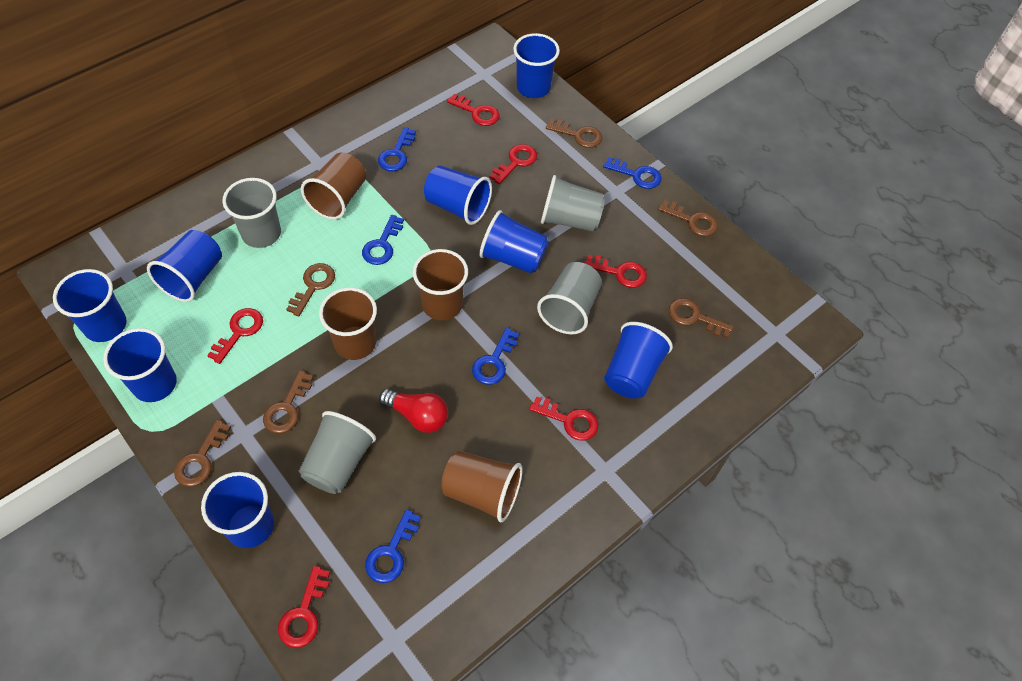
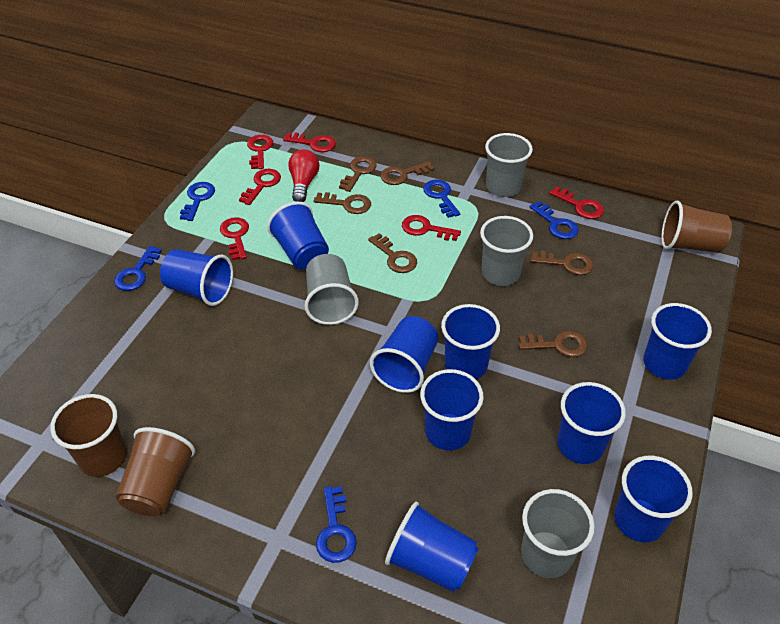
blue cup: [53,269,127,342] [103,328,177,402] [147,230,222,302] [201,472,274,548] [424,166,492,225] [479,210,549,274] [513,33,560,98] [604,322,673,399] = 8 -> [160,249,233,306] [267,202,329,270] [370,316,439,393] [385,502,479,592] [420,369,484,450] [441,304,500,379] [557,382,626,464] [614,456,693,542] [643,303,712,379] = 9
brown cup: [301,152,366,220] [319,287,377,360] [413,249,468,320] [441,451,523,522] = 4 -> [50,394,127,477] [116,427,195,516] [661,201,732,253] = 3

